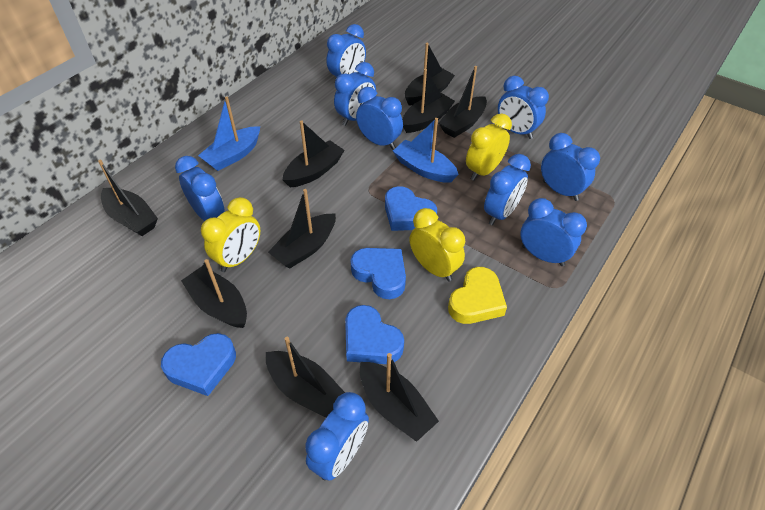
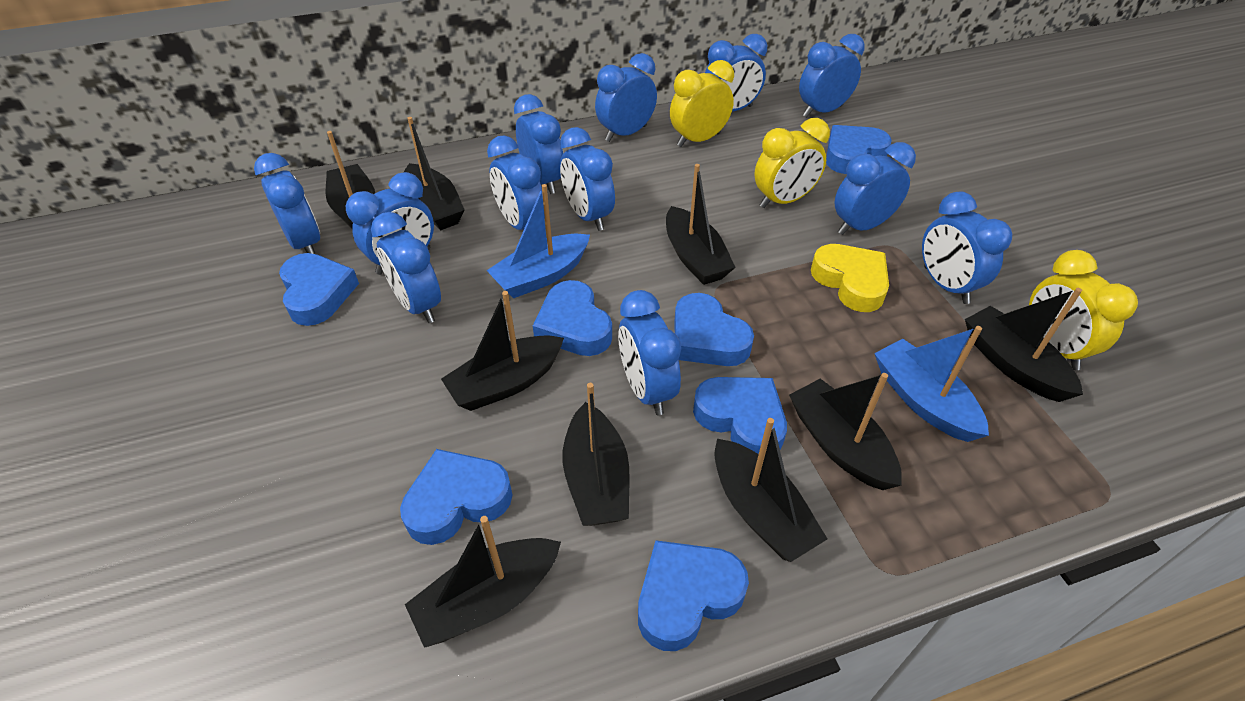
blue clock: [175,156,225,221] [305,392,369,480] [326,24,366,84] [334,62,376,126] [356,87,403,150] [484,154,531,225] [498,76,549,139] [520,198,587,266] [541,133,600,201] = 9 -> [254,153,320,254] [346,172,434,275] [371,212,441,323] [487,136,545,230] [514,94,564,194] [560,127,615,231] [595,53,657,142] [618,290,681,415] [705,34,767,111] [799,34,865,117] [835,142,916,235] [922,192,1012,304] = 12
blue heart: [161,333,236,396] [345,305,404,364] [351,248,406,299] [385,186,437,231] = 4 -> [279,253,359,326] [400,449,512,545] [533,280,612,356] [638,540,749,651] [674,293,754,366] [693,377,787,454] [826,125,892,174] = 7

